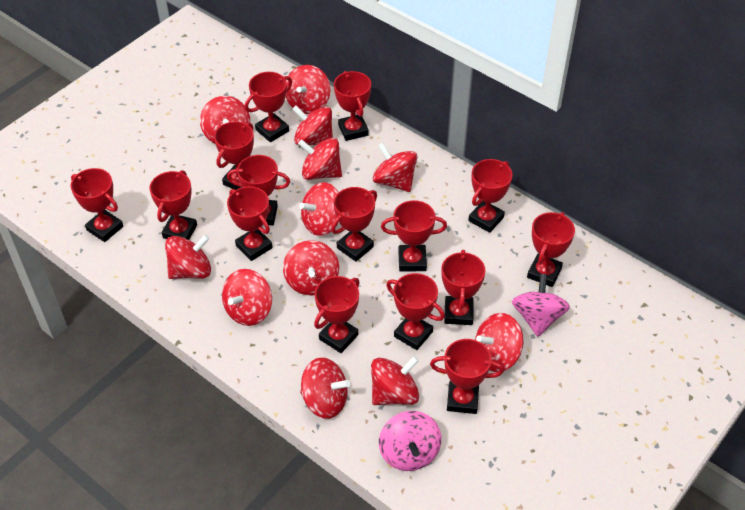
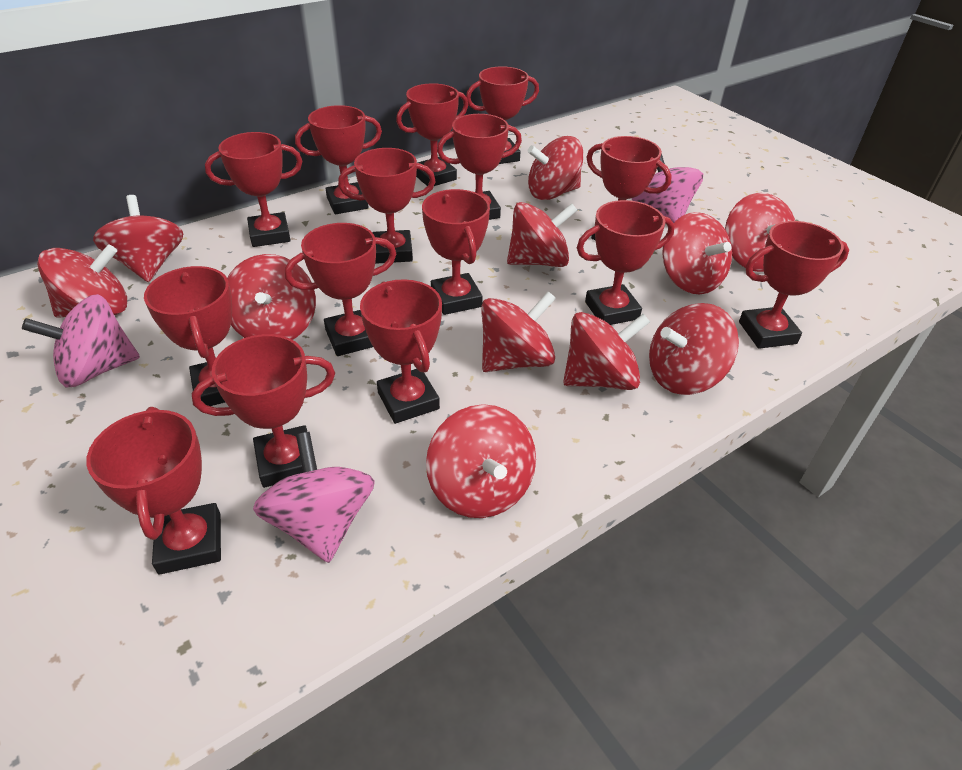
pink spinning top: [379,411,441,471] [512,274,570,337] = 2 -> [22,294,140,388] [253,432,375,563] [632,153,703,223] = 3
red spinning top: [165,235,211,279] [200,96,250,143] [222,269,272,326] [283,240,339,295] [286,65,331,114] [292,106,333,145] [298,138,342,180] [300,182,339,236] [300,357,350,419] [371,356,419,405] [373,143,417,192] [475,313,524,372] = 12 -> [37,245,127,318] [93,195,183,282] [227,254,316,340] [426,404,536,518] [481,291,556,372] [507,202,577,267] [528,136,584,200] [563,312,650,390] [649,303,739,395] [662,212,732,295] [725,193,795,272] = 11

